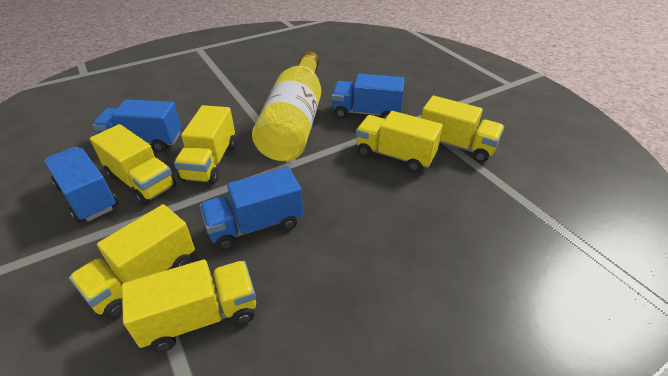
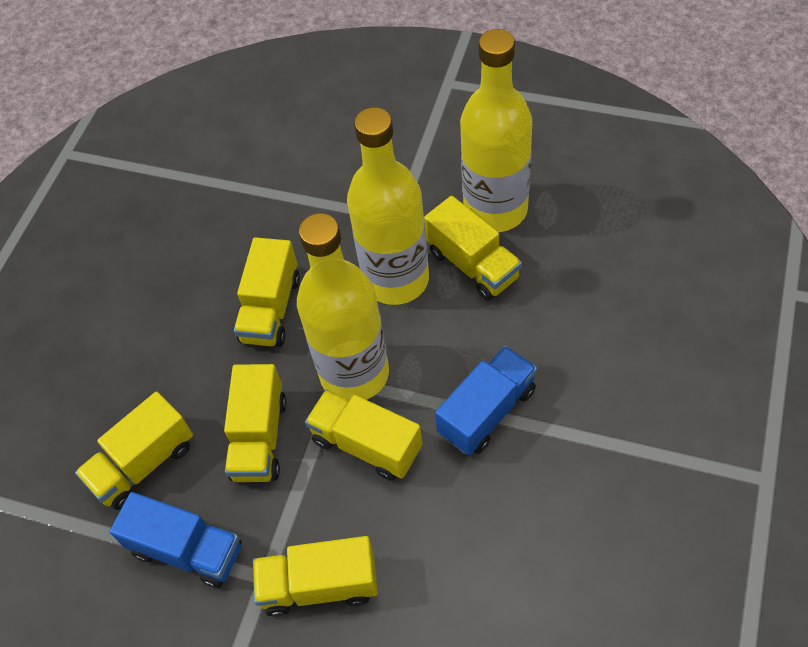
blue truck: [45,147,118,223] [93,99,181,152] [200,167,303,250] [332,74,405,119] = 4 -> [110,492,241,588] [435,346,537,455] = 2
yellow bottle: [252,51,321,161] = 1 -> [297,213,389,401] [347,107,429,305] [460,29,532,232] = 3

